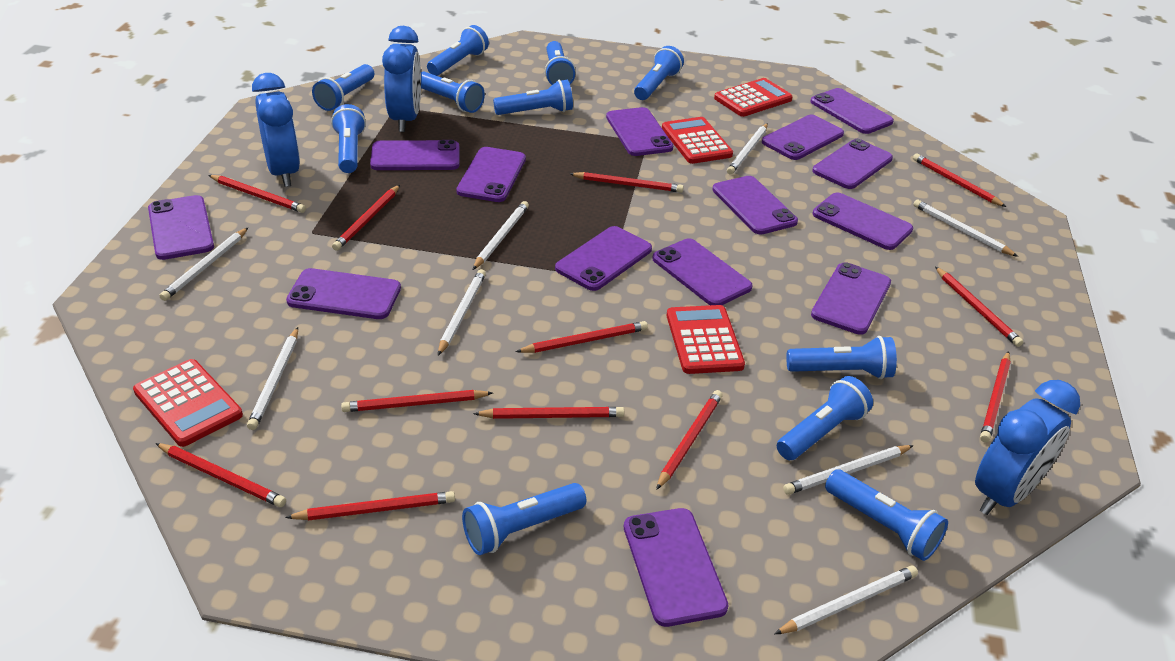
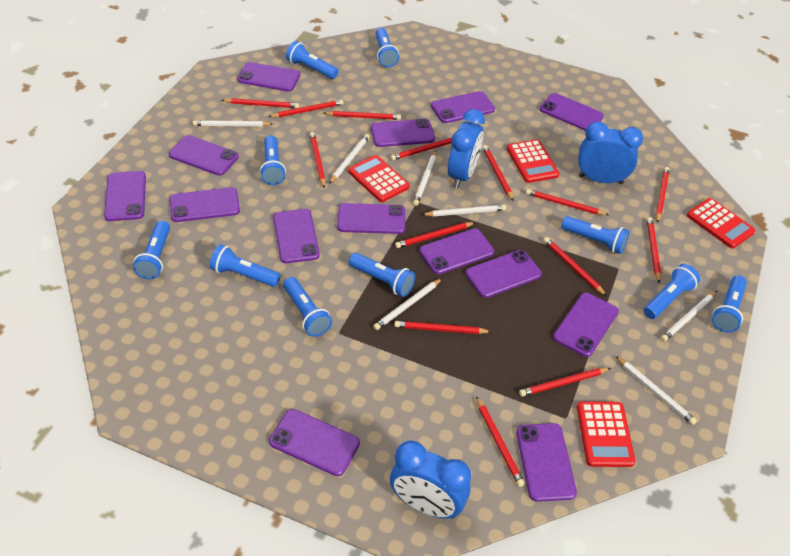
blue flashlight: [312,64,374,111] [331,104,366,173] [421,72,485,113] [427,25,489,76] [462,483,586,555] [493,80,573,115] [545,41,576,85] [634,46,684,100] [777,376,873,460] [786,336,897,379] [825,469,948,561] = 11 -> [133,221,170,279] [210,244,281,287] [260,135,286,185] [283,277,332,337] [286,41,339,79] [349,253,415,297] [375,28,399,67] [562,216,629,254] [644,264,700,319] [712,275,747,332] = 10
red pencil: [155,443,286,507] [208,175,306,213] [285,491,455,521] [332,185,400,251] [341,390,493,412] [473,407,624,419] [516,321,648,353] [570,172,684,193] [656,390,723,490] [913,153,1006,207] [935,267,1023,347] [980,351,1011,442] = 12 -> [222,98,299,108] [269,100,343,117] [310,132,326,188] [324,111,401,120] [390,137,452,160] [394,321,492,334] [395,222,476,248] [476,396,525,487] [483,145,514,201] [519,368,611,397] [526,189,609,215] [544,237,607,296] [647,217,661,283] [656,167,670,223] = 14
white pencil: [159,228,248,301] [247,327,298,430] [438,269,486,355] [473,201,529,270] [727,123,768,174] [775,566,918,634] [783,445,914,495] [913,200,1018,257] = 8 -> [193,120,273,126] [329,134,370,184] [373,278,442,330] [413,151,437,206] [421,205,506,217] [615,356,697,425] [661,291,717,342] = 7

